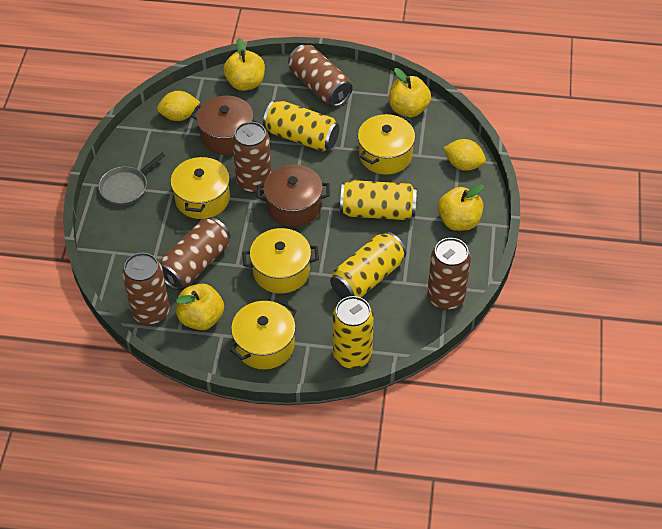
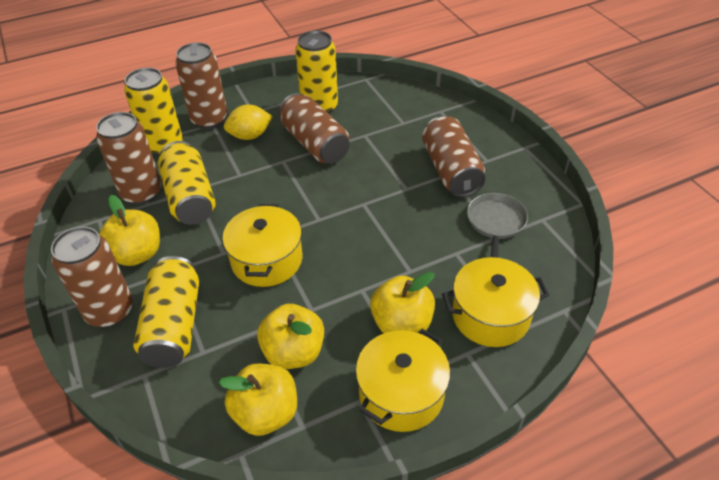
brown pot: [191,96,260,155] [257,165,330,227] = 2 -> none = 0
yellow lemon: [157,91,200,121] [443,139,486,171] = 2 -> [224,105,273,140] = 1
yellow pot: [170,155,230,219] [230,301,297,369] [242,228,319,293] [358,114,415,175] = 4 -> [222,204,302,287] [356,329,450,432] [442,257,549,347] = 3

